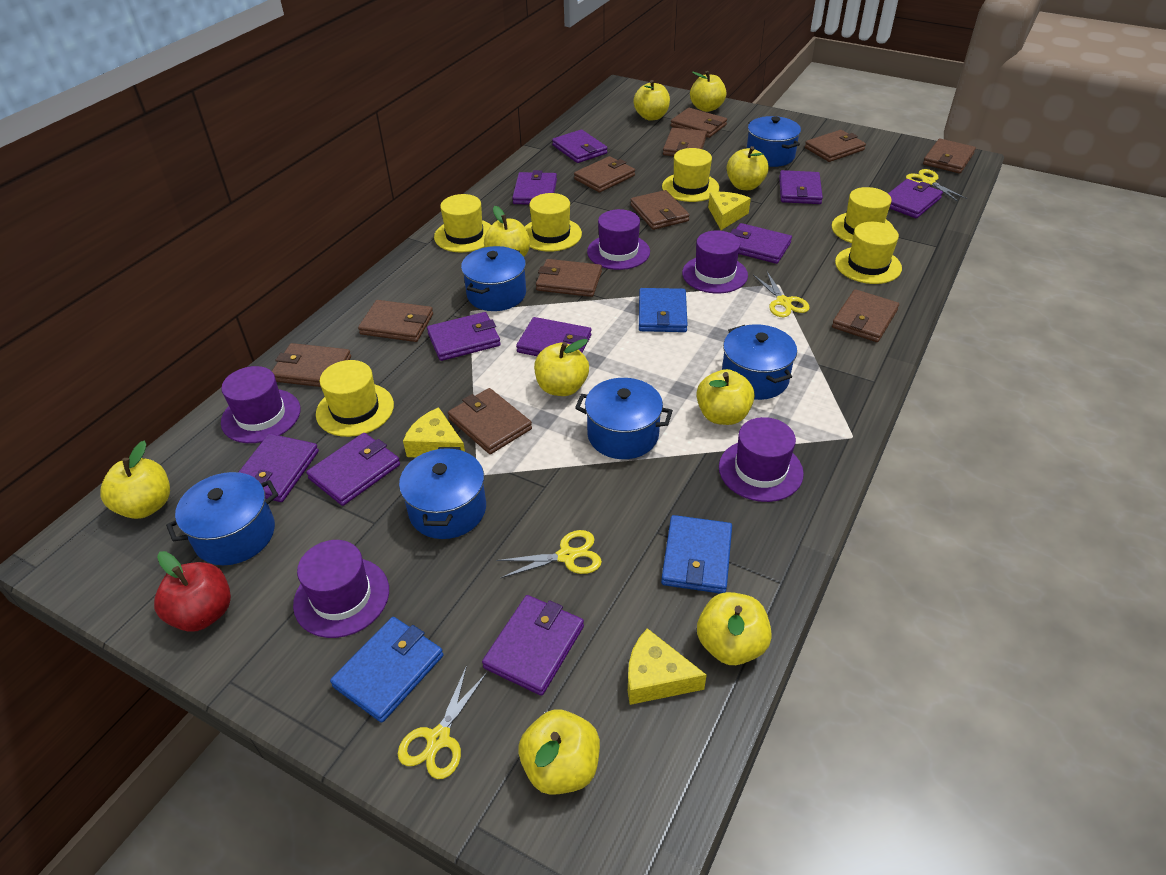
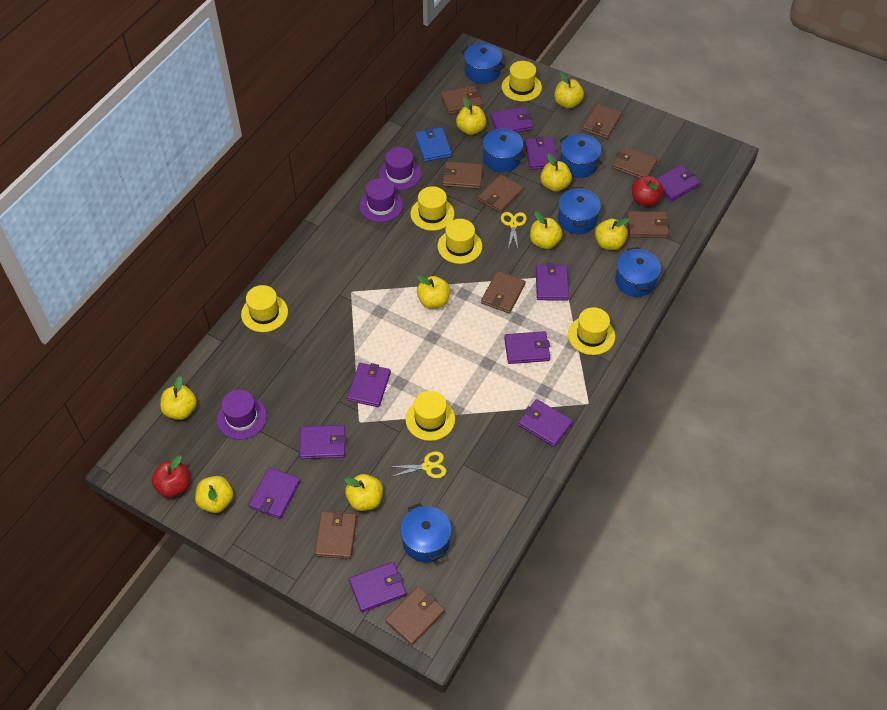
blue wallet: [330,617,443,723] [639,288,688,332] [661,515,732,593] = 3 -> [415,127,452,162] = 1
brown wallet: [272,343,351,387] [358,300,433,342] [448,388,532,454] [536,259,602,297] [574,156,635,192] [630,190,690,230] [663,128,707,156] [671,108,727,138] [805,130,866,162] [832,289,899,342] [923,138,976,174] = 11 -> [315,510,357,559] [385,586,445,646] [441,85,483,115] [442,161,483,189] [478,174,524,213] [481,271,526,313] [582,104,622,139] [612,146,658,178] [627,211,669,238] = 9
purple hat: [221,366,301,443] [293,540,389,638] [587,209,650,270] [682,230,748,293] [719,417,804,502] = 5 -> [217,390,267,440] [359,178,403,222] [379,147,421,190] = 3
red apple: [154,551,231,632] = 1 -> [151,456,190,498] [632,176,663,207] = 2
yellow cheese: [403,407,465,457] [628,628,707,705] [708,192,751,230] = 3 -> none = 0
yellow scissors: [398,665,487,779] [496,530,602,578] [753,272,810,317] [906,169,968,202] = 4 -> [388,451,447,478] [501,212,527,249] = 2

